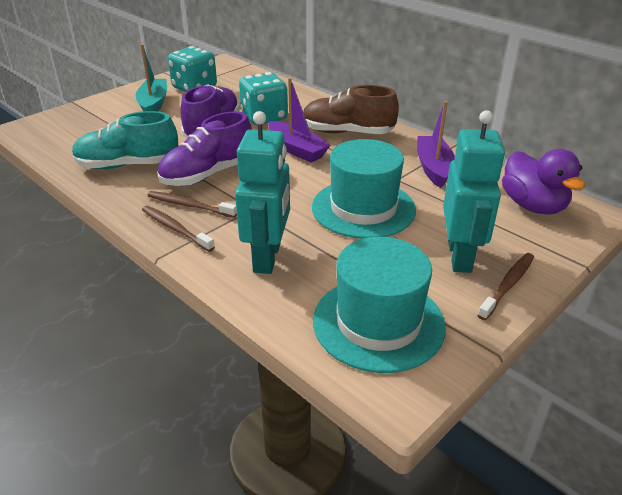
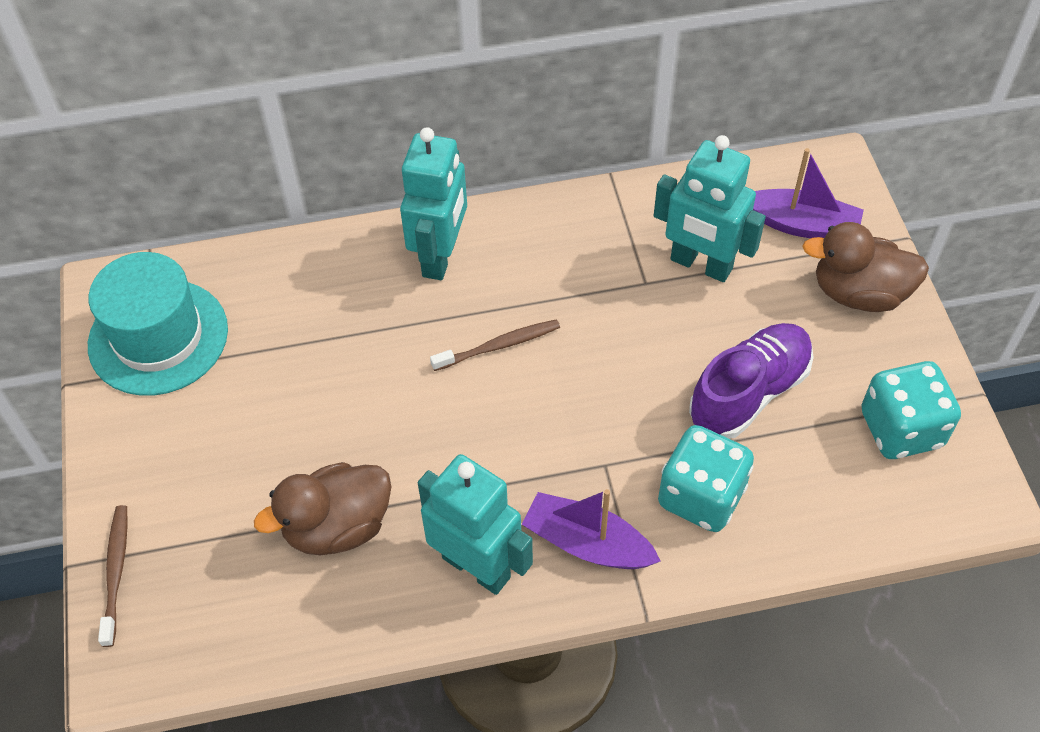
brown duck: none = 0 -> [254,462,391,555] [802,222,929,312] = 2
brown shoe: [303,85,399,134] = 1 -> none = 0
brown toothbrush: [142,206,215,252] [147,191,237,218] [477,253,534,320] = 3 -> [98,505,128,647] [430,319,560,371] = 2
purple duck: [502,149,585,215] = 1 -> none = 0
purple shoe: [157,111,252,186] [181,85,240,138] = 2 -> [689,323,814,439] = 1
turquoise boat: [135,44,167,111] = 1 -> none = 0
turquoise hat: [312,139,416,239] [313,237,446,373] = 2 -> [88,252,228,396] = 1
turquoise robot: [235,111,290,274] [443,110,505,273] = 2 -> [400,127,467,280] [418,454,533,595] [654,135,766,282] = 3
turquoise shoe: [72,111,178,169] = 1 -> none = 0

